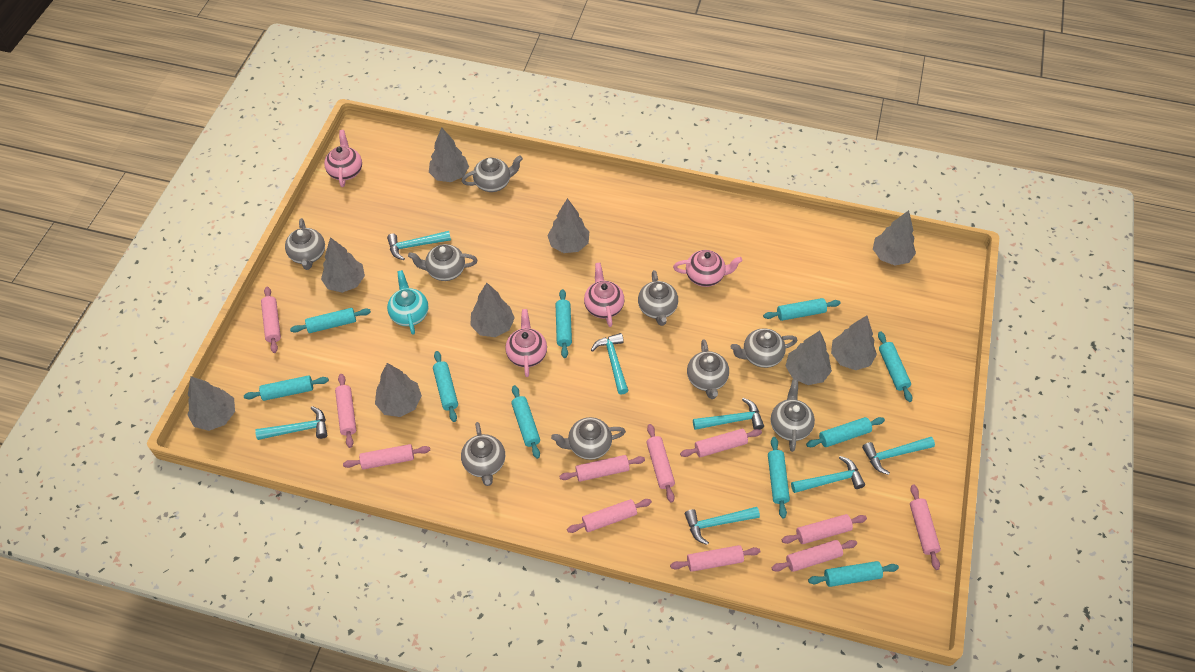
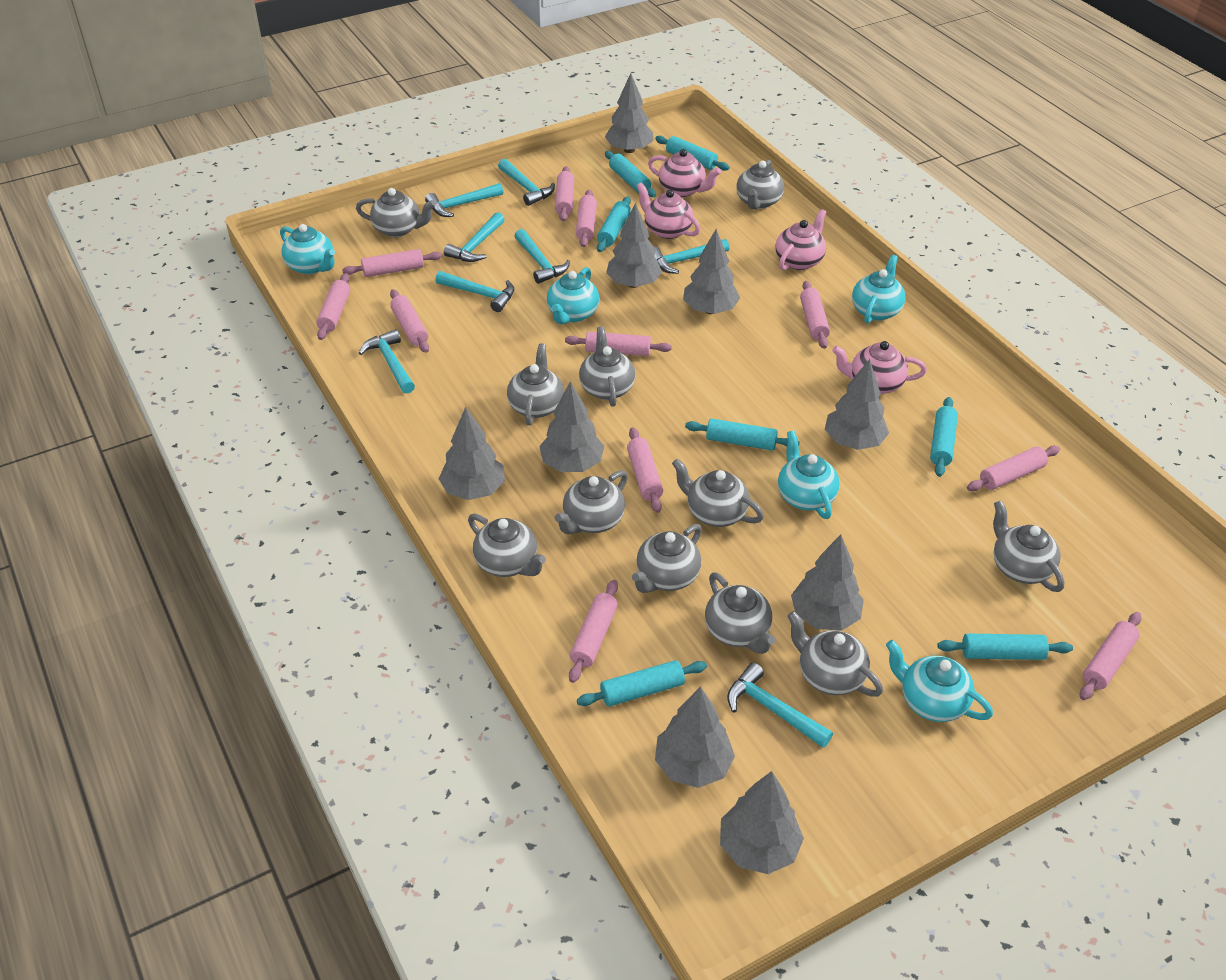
grey teapot: [285,218,325,270] [408,244,478,281] [461,422,505,486] [462,155,523,192] [551,417,626,460] [638,270,678,326] [687,339,729,399] [731,328,798,368] [771,379,815,452] = 9 -> [356,188,436,237] [468,514,546,577] [507,344,564,425] [555,470,628,534] [579,327,635,407] [632,524,702,593] [672,459,764,527] [705,572,775,654] [736,160,784,209] [787,611,883,697] [993,500,1064,592] = 11
turquoise hammer: [255,406,327,440] [387,231,451,260] [591,333,629,395] [685,507,760,545] [693,398,764,430] [791,456,865,493] [862,437,935,475] = 7 -> [359,329,415,394] [425,183,503,217] [435,271,514,312] [444,212,505,262] [498,159,555,206] [515,229,570,284] [654,239,729,274] [727,663,833,748] = 8
turquoise rolling pin: [244,375,329,401] [290,308,371,333] [433,351,458,422] [511,385,540,459] [556,289,572,358] [763,298,841,321] [768,437,790,519] [806,417,885,447] [808,561,899,587] [878,331,912,402] = 10 -> [577,660,707,707] [597,196,631,252] [605,151,656,197] [655,136,730,171] [685,418,799,451] [930,397,958,477] [937,633,1073,660] = 7
turquoise teapot: [387,270,428,335] = 1 -> [280,224,335,274] [547,267,599,324] [778,431,840,519] [852,255,906,324] [886,640,993,722] = 5

